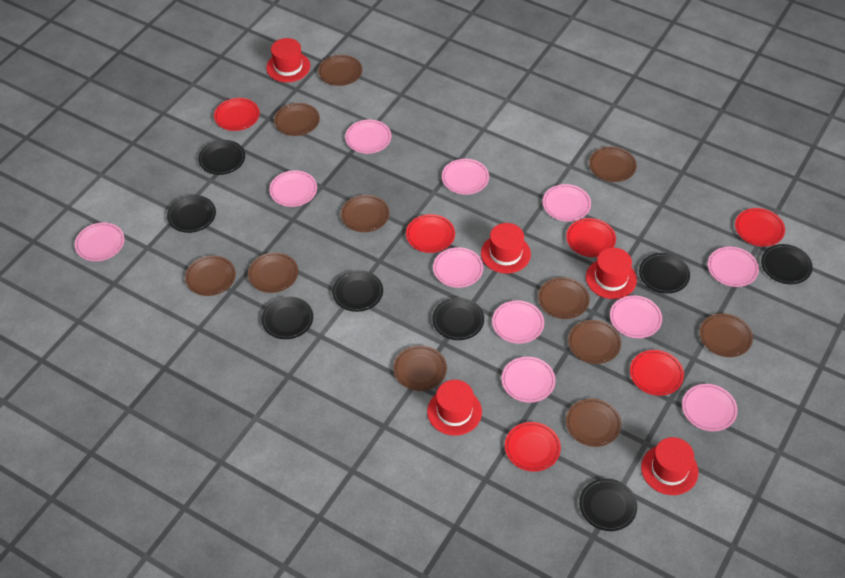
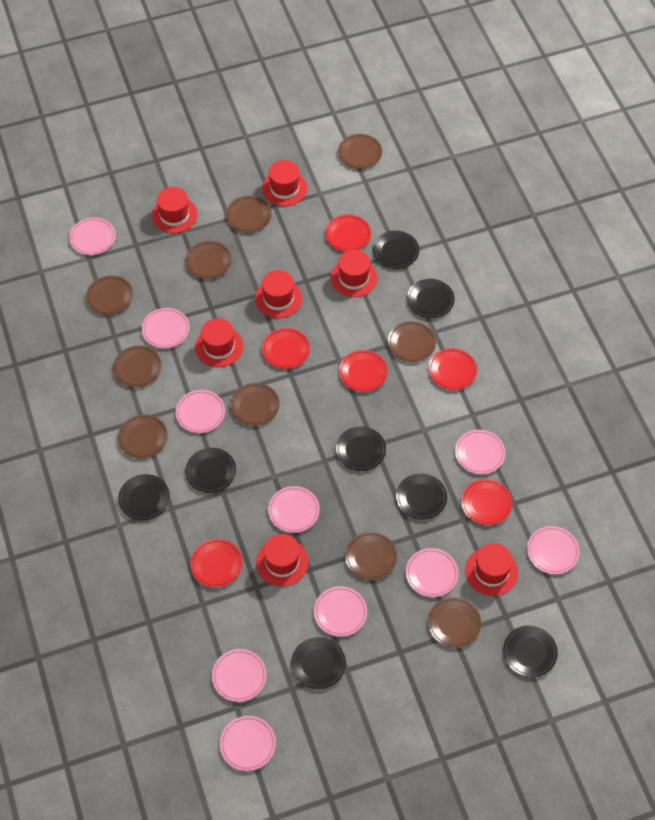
brown plate: [185,255,236,296] [248,252,298,293] [274,103,320,136] [318,55,362,86] [341,195,389,232] [394,345,447,391] [538,277,590,319] [566,398,621,447] [568,320,621,364] [589,147,637,182] [700,313,753,357] = 11 -> [86,276,133,315] [113,346,162,387] [118,414,168,459] [185,241,232,279] [226,196,272,233] [230,383,280,426] [338,134,382,169] [345,532,397,580] [388,321,436,362] [428,597,481,648] = 10
pink plate: [75,222,124,261] [269,170,317,207] [345,120,391,154] [433,247,483,288] [442,159,489,195] [492,300,544,343] [502,357,555,403] [543,184,591,221] [610,296,662,338] [682,384,738,431] [708,247,759,287] = 11 -> [69,218,116,255] [142,308,190,348] [176,390,225,433] [212,649,267,702] [220,716,276,771] [268,486,320,533] [314,586,367,637] [406,548,458,597] [455,430,505,474] [527,526,580,574] = 10
red hat: [266,38,310,82] [427,380,482,436] [481,223,531,274] [586,248,637,299] [641,437,699,495] = 5 -> [152,187,198,234] [195,318,243,367] [255,270,302,318] [256,534,309,586] [262,160,307,206] [330,250,377,297] [465,543,518,596] = 7

